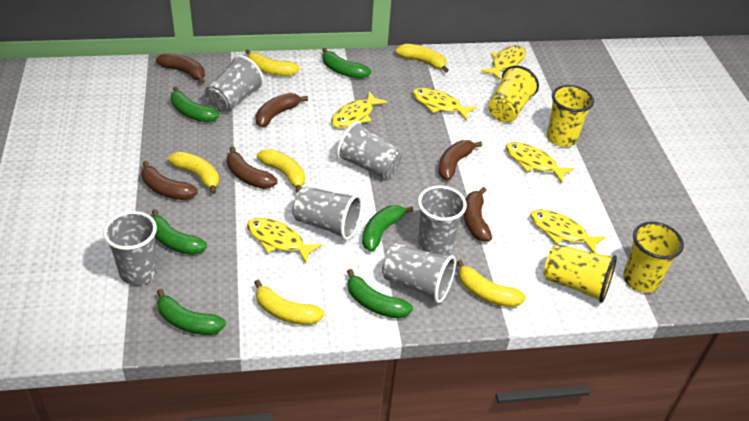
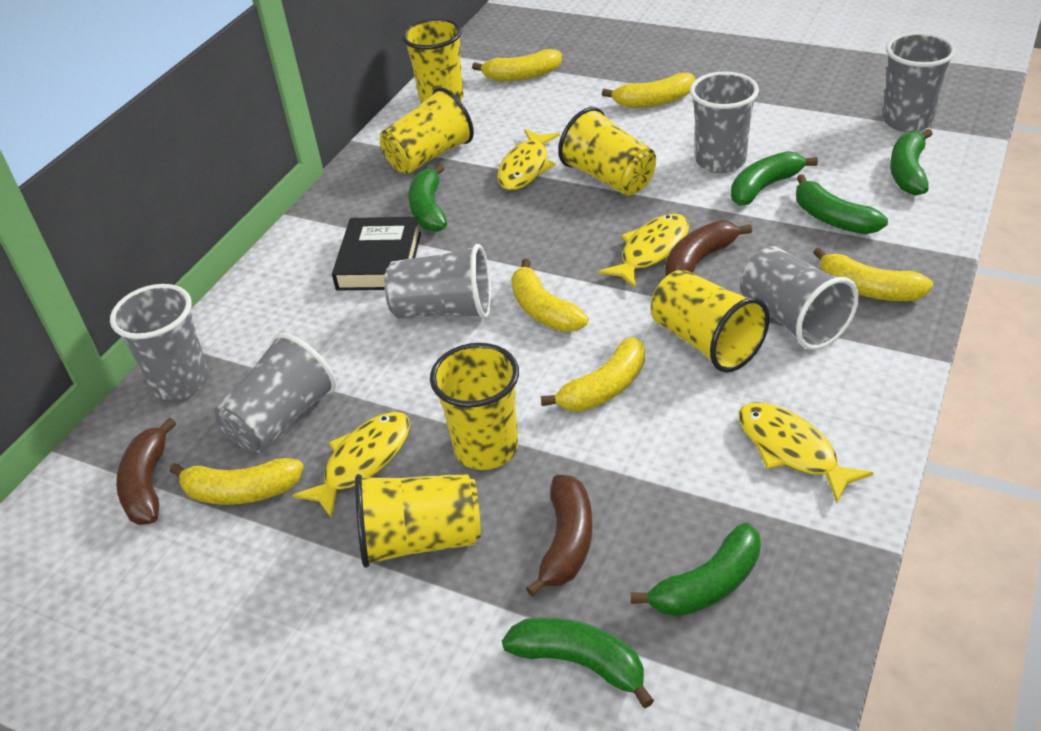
black book: none = 0 -> [332,217,421,290] = 1
brown banana: [141,161,198,200] [156,53,205,84] [227,146,278,189] [255,93,308,127] [438,140,482,180] [463,187,492,241] = 6 -> [116,418,176,525] [526,475,592,597] [665,221,752,276] = 3
yellow cup: [488,65,539,122] [544,244,617,303] [547,85,594,147] [623,222,684,293] = 4 -> [355,474,481,568] [380,87,474,174] [402,18,464,104] [430,343,519,470] [558,107,656,196] [651,270,769,373] = 6
yellow fish: [247,218,322,263] [331,91,387,128] [412,88,477,121] [481,45,526,80] [505,142,574,183] [530,210,606,253] = 6 -> [292,411,410,519] [497,129,560,190] [598,213,689,288] [739,402,874,503] = 4

